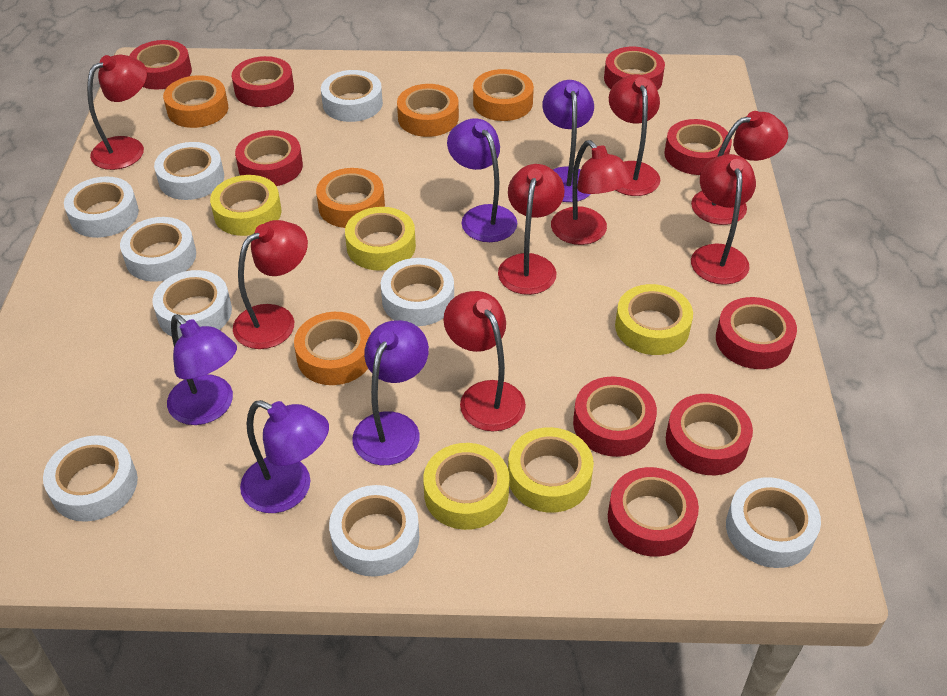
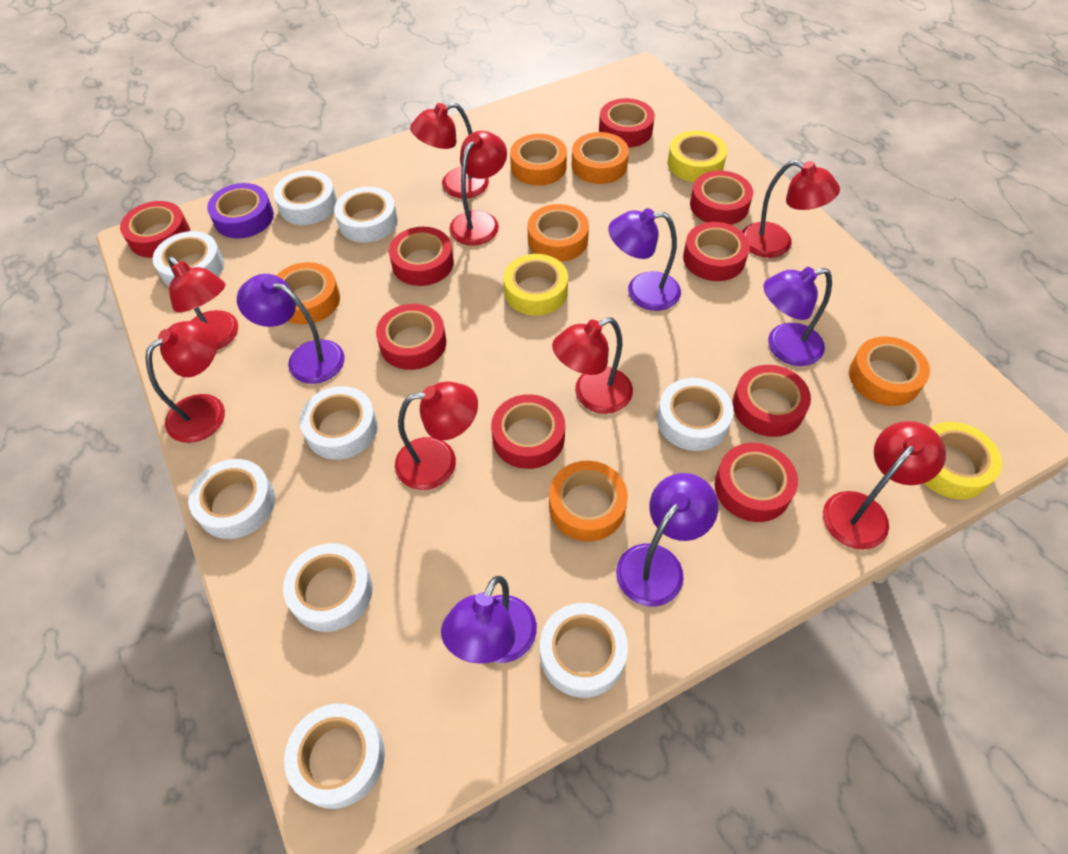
orange tape: [163,75,229,128] [294,312,371,385] [316,168,385,228] [397,84,459,137] [473,69,534,121] = 5 -> [276,262,340,325] [510,134,567,186] [527,204,589,262] [549,461,628,541] [572,132,629,184] [849,336,930,406] = 6
purple tape: none = 0 -> [207,183,274,239] = 1
yellow tape: [210,175,281,236] [345,207,416,271] [423,443,509,530] [508,427,594,513] [615,284,693,355] = 5 -> [504,254,568,316] [668,131,727,182] [924,422,1002,499] = 3

